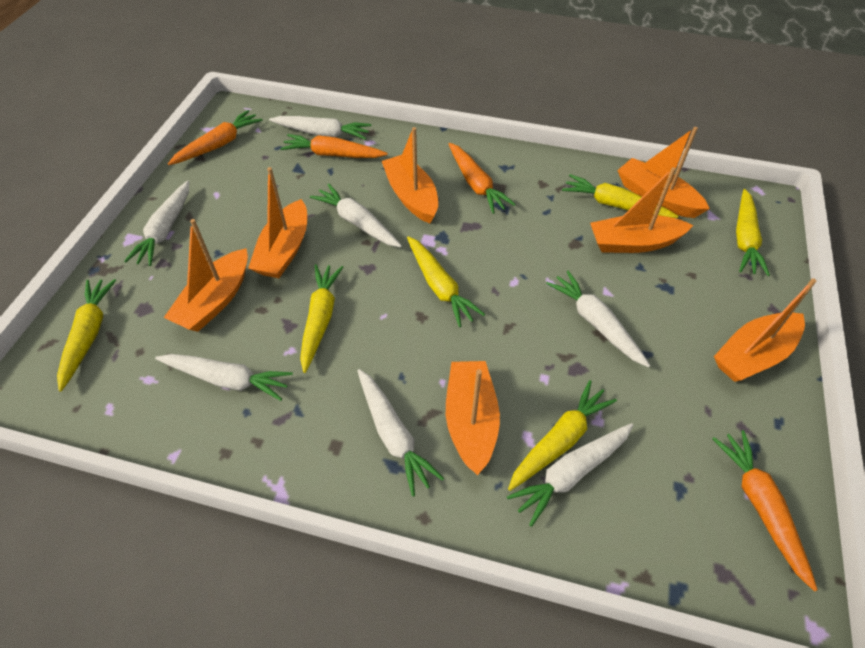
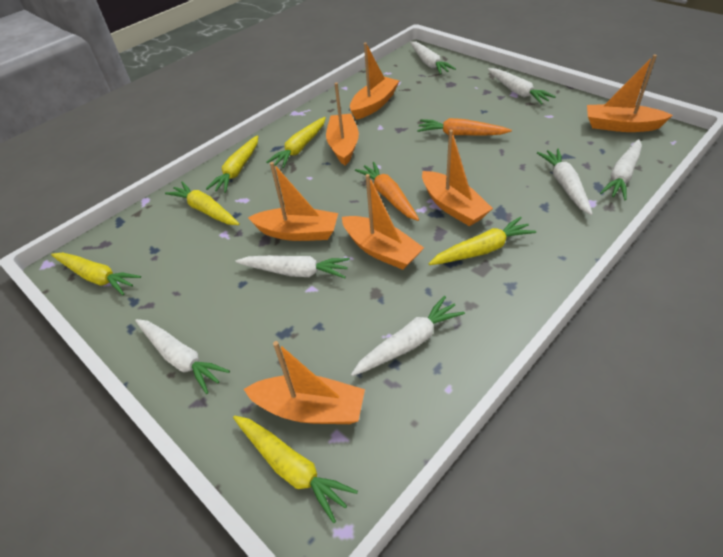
orange carrot: [168,110,263,165] [280,134,388,158] [448,143,516,214] [712,430,818,591] = 4 -> [355,162,419,221] [417,118,512,136] = 2

